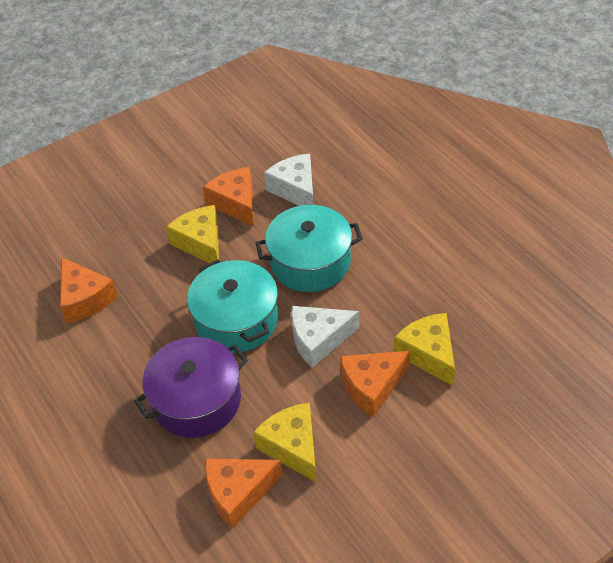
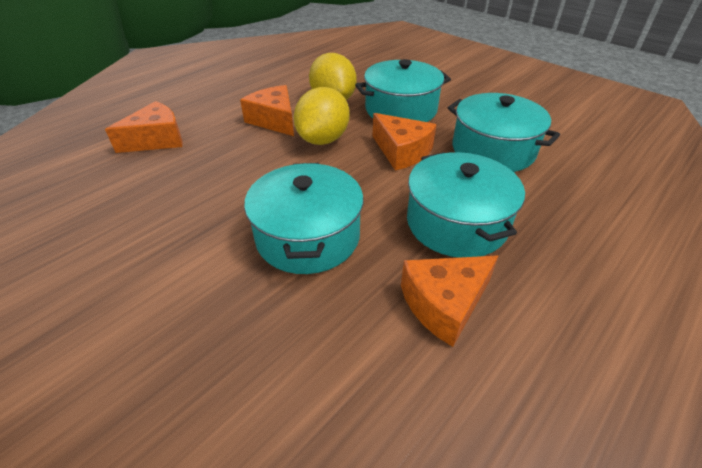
purple pot: [134,337,248,438] = 1 -> none = 0
turquoise pot: [187,259,278,353] [256,205,363,292] = 2 -> [244,163,364,274] [355,59,451,122] [407,152,525,258] [448,93,560,172] = 4
white cheese: [264,154,314,206] [291,306,360,368] = 2 -> none = 0
yellow cheese: [166,205,219,263] [253,403,317,483] [394,313,455,386] = 3 -> none = 0
yellow lemon: none = 0 -> [294,87,350,145] [309,53,357,100] = 2

